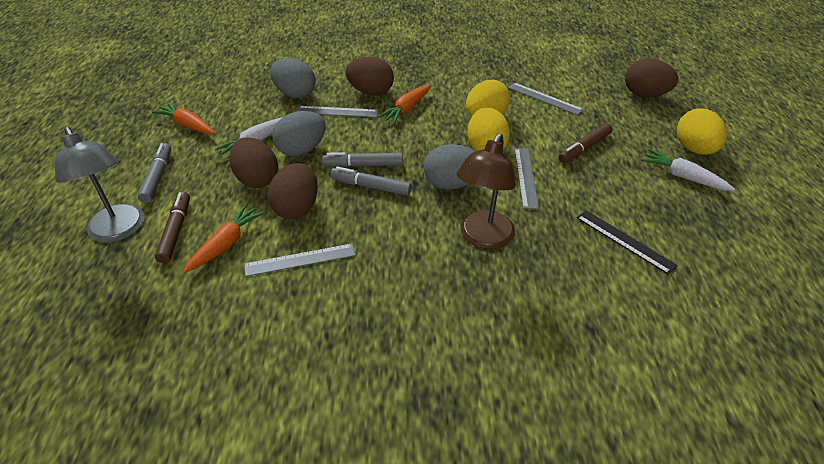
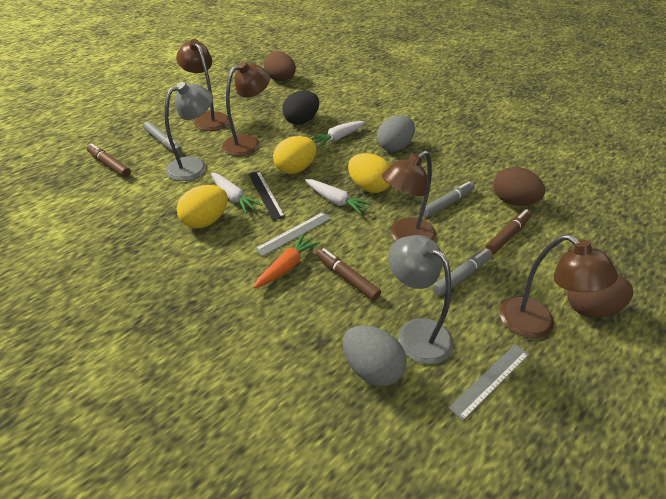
black egg: none = 0 -> [282,91,319,125] = 1
brown egg: [229,137,278,188] [268,163,318,219] [345,57,394,95] [625,59,678,97] = 4 -> [264,51,296,81] [494,167,546,206] [567,275,633,318] = 3
brown lamp: [457,133,516,249] = 1 -> [176,39,229,131] [222,61,270,156] [382,151,436,241] [500,235,618,339] = 4
brown marker: [155,192,190,263] [558,123,613,163] = 2 -> [87,143,131,178] [316,248,381,301] [485,209,532,254] = 3
grey egg: [270,58,316,98] [272,111,326,156] [424,144,475,190] = 3 -> [343,325,407,386] [377,115,415,152] = 2
grey lamp: [55,127,144,242] = 1 -> [165,82,213,181] [388,235,453,364] = 2
grey ruler: [244,244,356,277] [296,106,378,118] [508,82,584,115] [515,148,539,209] = 4 -> [255,212,331,256] [449,344,529,421] = 2
orange carrot: [152,103,215,134] [183,204,265,273] [378,84,431,124] = 3 -> [253,233,321,289] = 1
white carrot: [215,117,283,159] [641,149,735,191] = 2 -> [211,173,262,214] [305,179,372,215] [310,121,365,147] = 3

